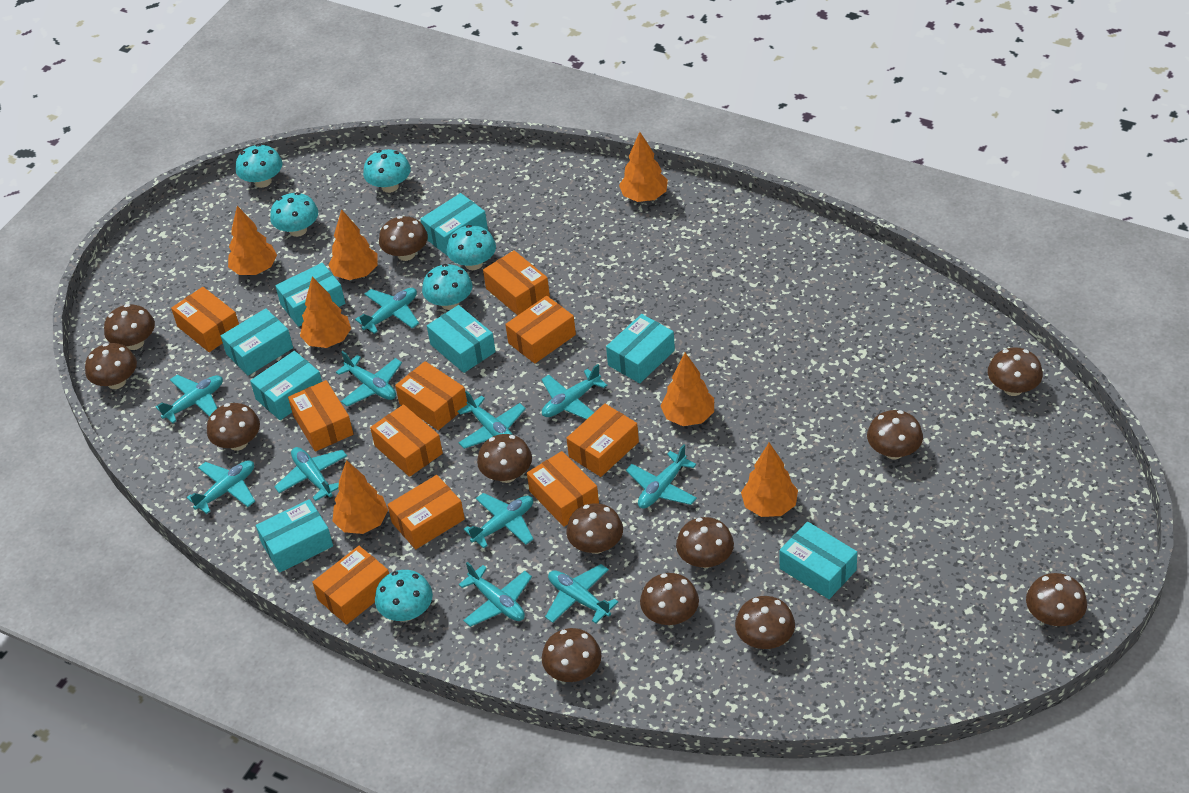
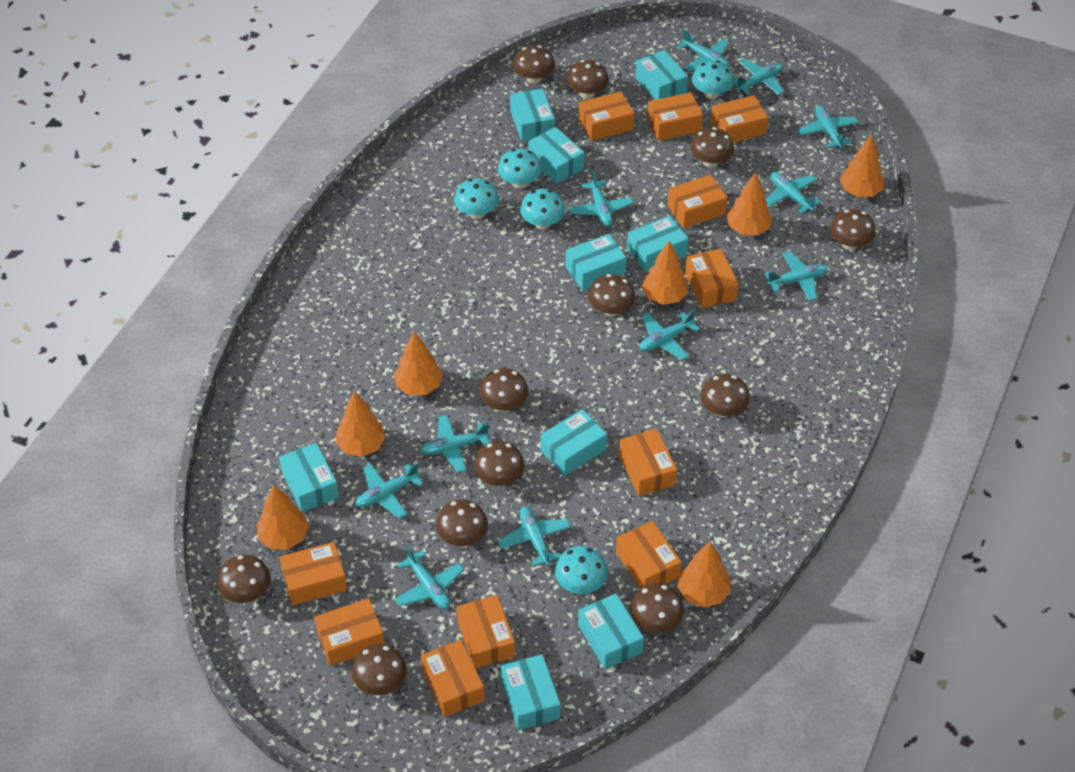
brown mushroom: [85,343,137,389] [104,304,155,350] [207,403,260,451] [379,216,428,261] [477,434,532,483] [542,628,601,682] [566,503,623,554] [640,573,699,625] [676,517,734,568] [735,596,795,649] [867,410,923,459] [988,347,1043,396] [1026,573,1087,626] = 13 -> [217,555,271,603] [351,644,407,695] [436,499,488,546] [474,441,525,486] [479,368,529,412] [513,45,555,84] [566,60,609,99] [588,274,635,316] [630,583,684,633] [690,127,734,168] [701,374,750,417] [830,209,876,250] = 12
orange box: [171,287,239,352] [288,380,353,452] [313,546,389,625] [370,404,443,477] [387,475,465,549] [395,361,467,430] [483,250,550,315] [505,296,576,364] [527,451,599,527] [566,404,639,477] = 10 -> [280,542,347,605] [314,598,385,666] [421,640,485,717] [456,595,515,669] [578,91,634,141] [616,521,681,589] [619,429,677,496] [647,92,703,141] [667,174,728,228] [685,249,738,308] [711,95,768,143] = 11
turquoise box: [221,308,293,376] [250,351,322,420] [256,499,333,573] [275,263,345,327] [420,193,488,256] [427,305,496,373] [606,314,675,383] [780,522,857,599] = 8 -> [279,443,339,512] [501,654,561,730] [510,88,555,142] [528,127,584,184] [540,409,607,476] [565,234,627,291] [578,594,644,669] [627,216,689,272] [635,50,688,100] = 9
turquoise mushroom: [235,144,282,188] [270,192,318,237] [363,149,411,193] [375,570,433,621] [422,264,473,310] [447,225,496,270] = 6 -> [454,178,499,219] [498,148,542,189] [520,189,565,230] [555,546,608,594] [692,60,734,99] = 5

